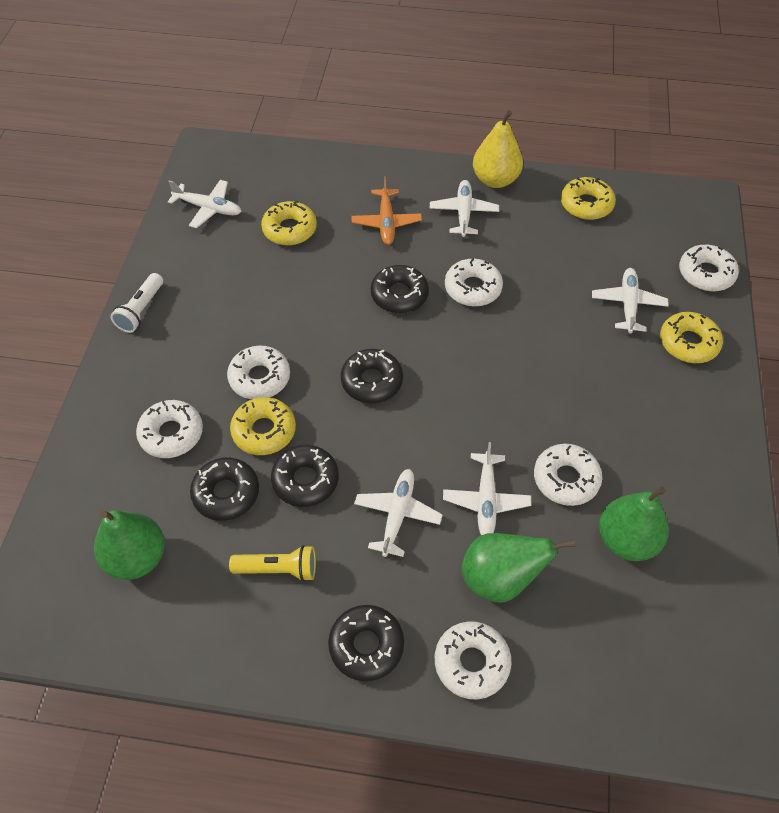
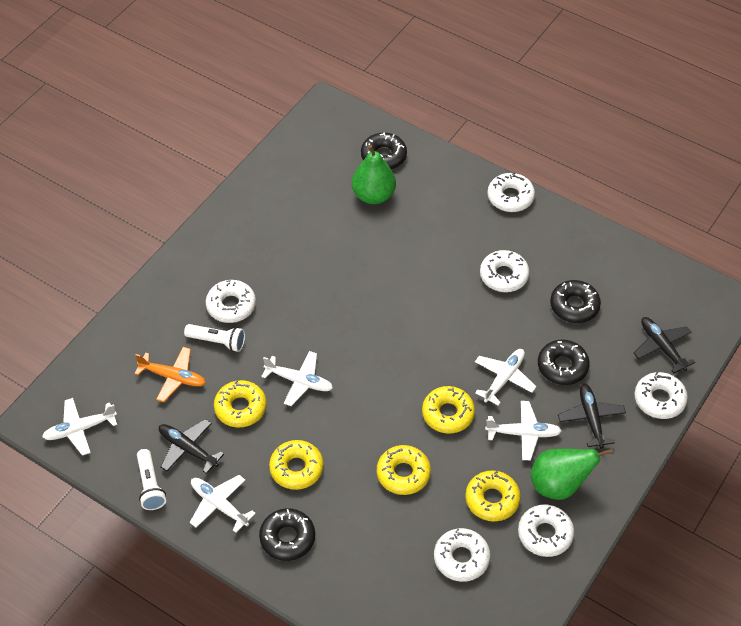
black donut: [190,458,259,521] [271,445,339,507] [328,605,404,681] [341,349,403,403] [371,265,429,313] = 5 -> [259,508,315,561] [361,132,407,169] [538,340,590,385] [550,280,601,323] = 4
black plane: none = 0 -> [159,419,224,474] [558,383,626,449] [634,317,695,373] = 3
green pear: [94,510,165,580] [462,533,576,603] [599,486,669,561] = 3 -> [352,144,396,204] [531,448,614,500] = 2
white flashlight: [111,273,163,333] = 1 -> [137,449,166,510] [184,324,245,352] = 2
yellow donut: [230,397,296,455] [261,201,317,245] [561,177,616,220] [660,312,723,363] = 4 -> [214,380,267,427] [269,440,324,490] [377,445,431,495] [422,386,475,434] [465,470,521,521] = 5
yellow flashlight: [229,545,316,582] = 1 -> none = 0
yellow pear: [473,110,523,188] = 1 -> none = 0

